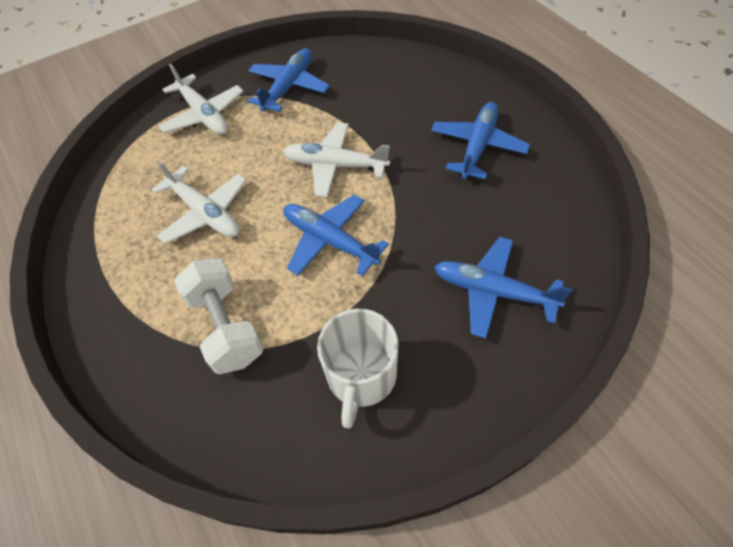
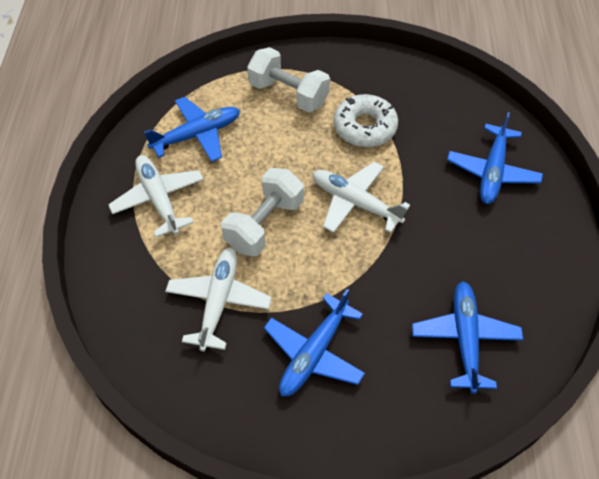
white donut: none = 0 -> [334,94,398,147] = 1
white dumbbell: [174,259,264,374] = 1 -> [221,168,304,256] [247,47,330,112] = 2
white mug: [317,309,398,428] = 1 -> none = 0

